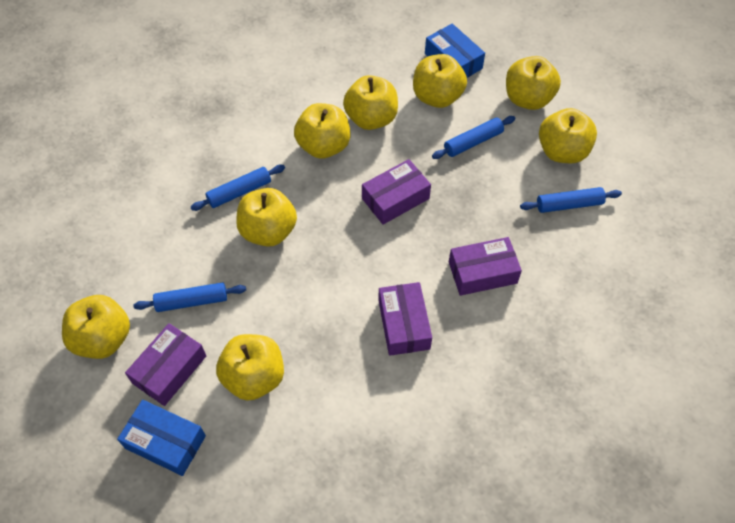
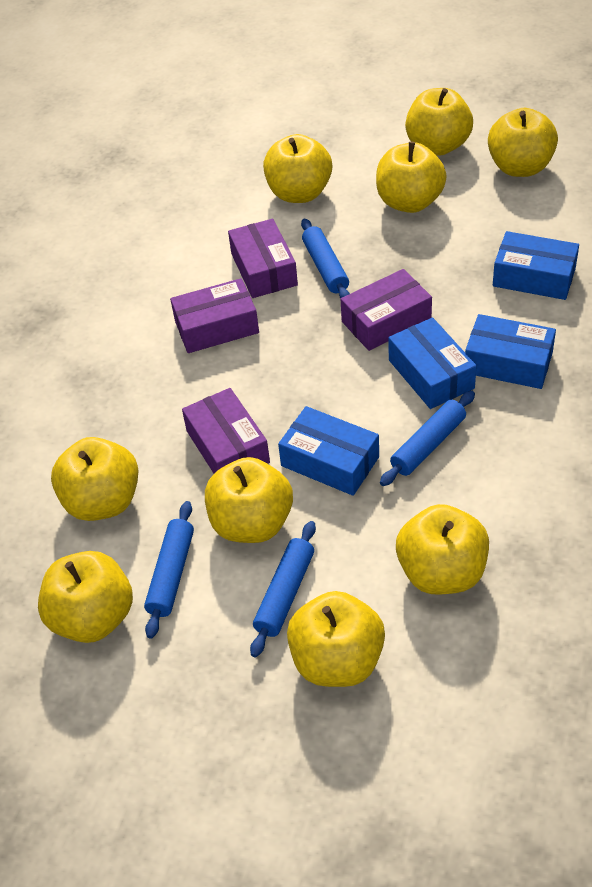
blue box: [117,400,206,476] [425,23,485,78] = 2 -> [278,406,379,496] [388,317,477,409] [465,314,556,389] [493,231,579,300] = 4
yellow apple: [62,295,130,359] [216,334,284,401] [236,188,297,247] [294,103,350,159] [343,75,398,130] [413,54,467,108] [506,56,561,110] [539,108,597,163] = 8 -> [38,551,133,643] [51,437,139,521] [205,457,293,543] [263,134,332,203] [287,591,385,687] [376,142,446,213] [396,504,489,595] [405,88,473,156] [488,108,558,177] = 9

